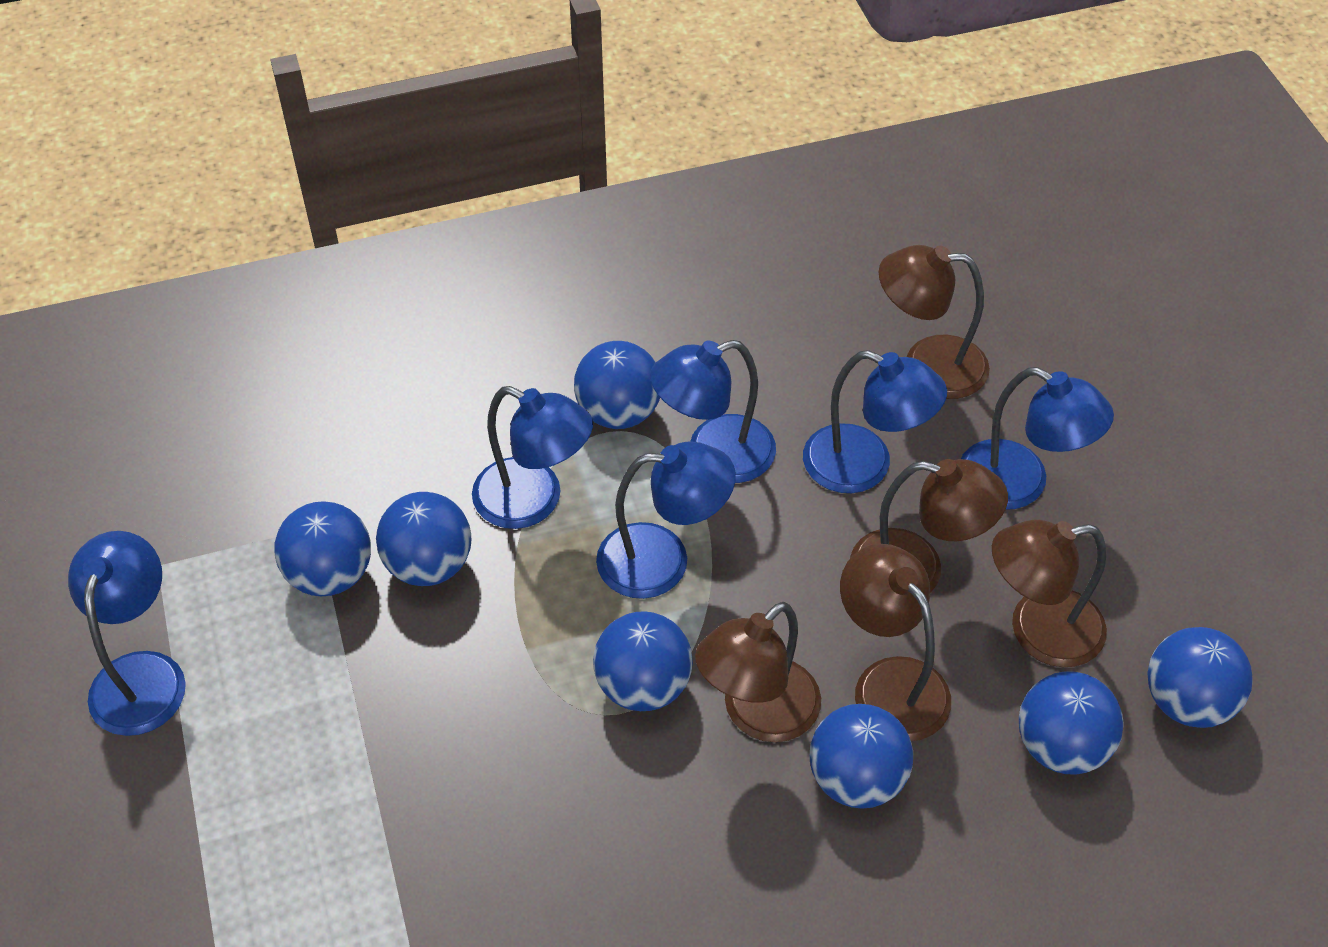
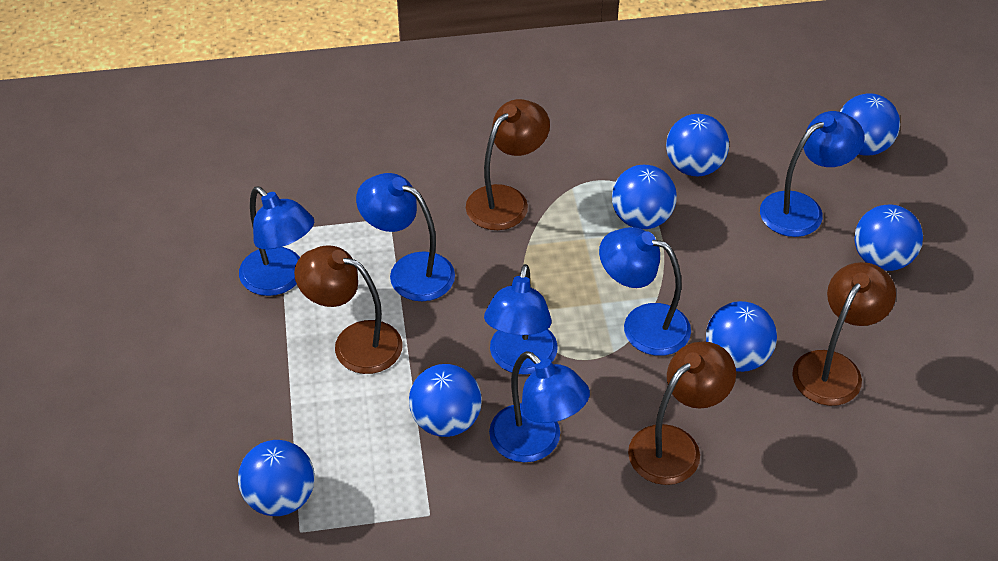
brown lamp: [695,602,821,742] [840,544,951,741] [850,459,1008,593] [879,245,990,399] [992,520,1107,667] = 5 -> [294,245,402,374] [466,99,550,230] [628,341,736,485] [792,262,896,406] = 4

